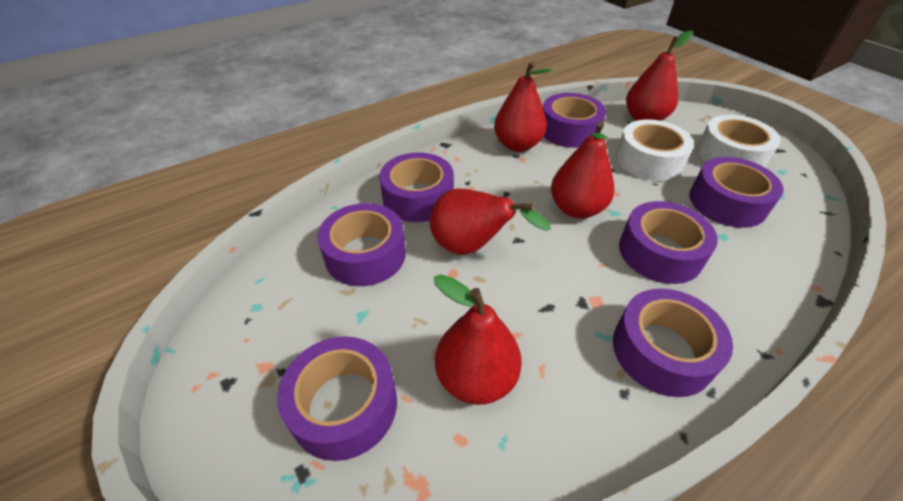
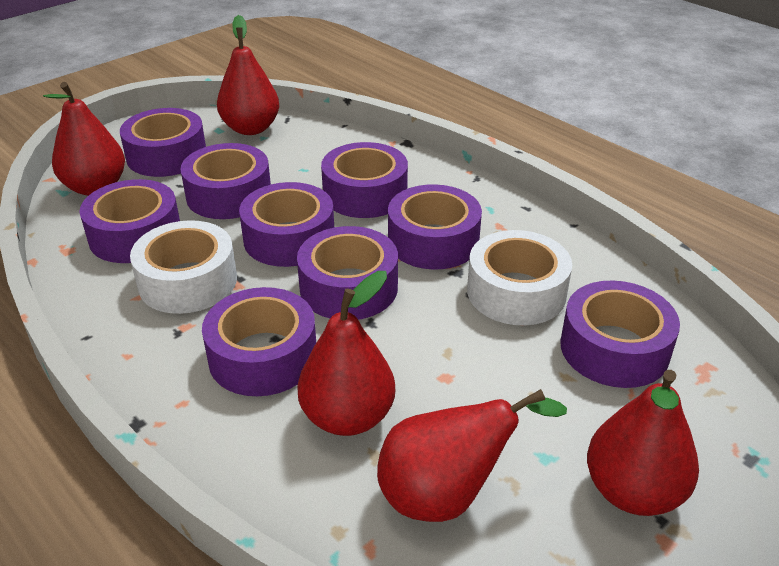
purple tape: [278,336,397,461] [318,203,406,286] [379,153,454,222] [543,93,606,148] [613,289,733,397] [619,201,718,284] [689,157,784,228] = 7 -> [79,179,180,263] [120,108,206,177] [180,143,271,219] [202,287,316,396] [239,182,334,267] [297,226,398,320] [321,142,408,218] [388,184,482,270] [560,280,680,388] = 9

